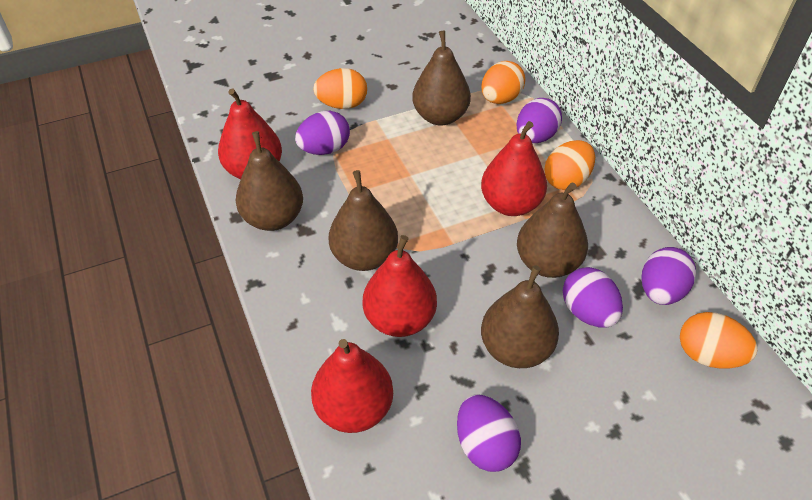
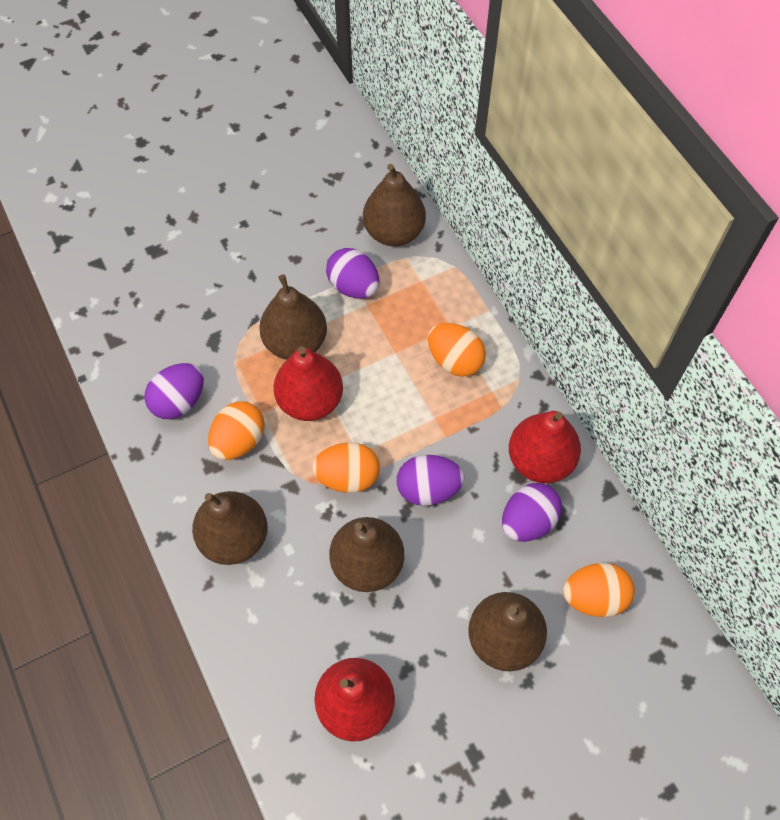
purple egg: [295,111,350,155] [457,395,521,472] [516,98,562,143] [563,267,623,328] [642,247,696,305] = 5 -> [144,363,204,419] [326,248,379,299] [397,455,464,506] [502,483,562,542] = 4
red pear: [218,88,282,179] [311,339,393,433] [363,235,437,337] [481,121,547,216] = 4 -> [273,346,343,421] [315,658,395,742] [509,411,581,483] = 3

